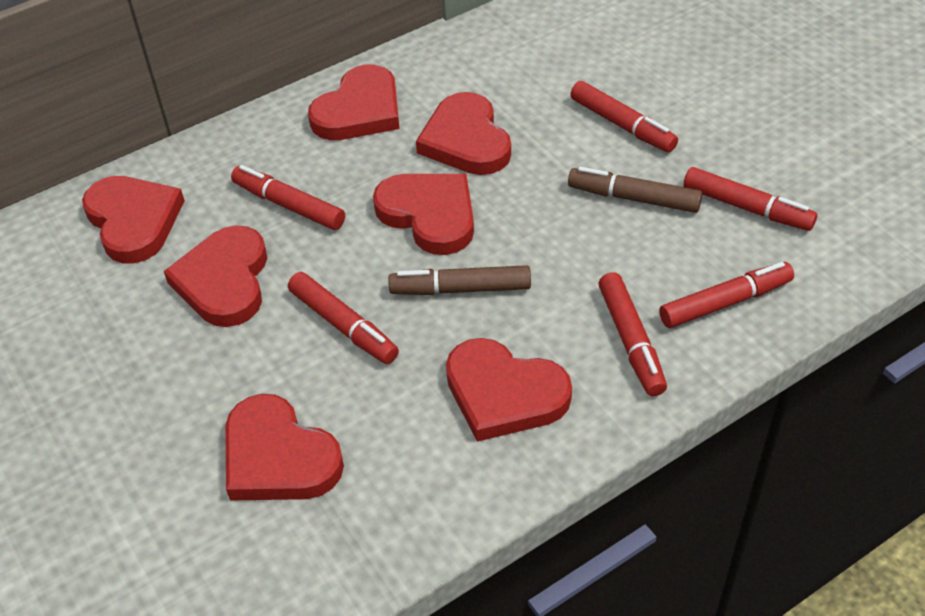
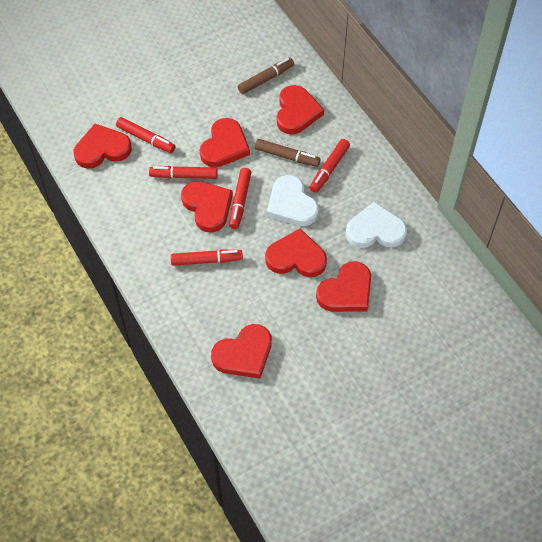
red marker: [231,165,345,230] [288,272,399,364] [570,81,678,152] [598,272,667,396] [659,262,794,328] [683,167,817,231] = 6 -> [116,117,176,153] [149,166,218,179] [171,250,243,266] [229,168,251,229] [309,139,350,193] = 5
white heart: none = 0 -> [267,175,319,226] [346,202,407,248] = 2

